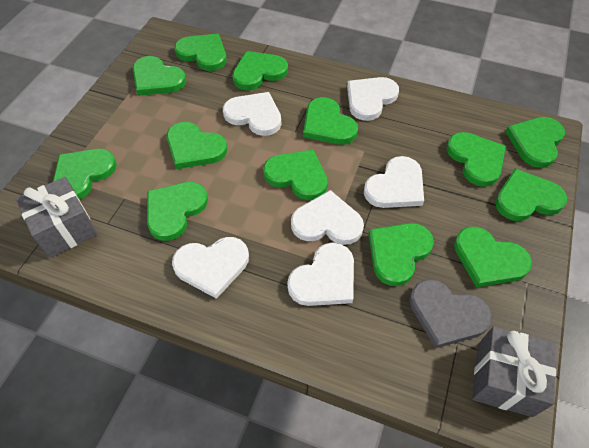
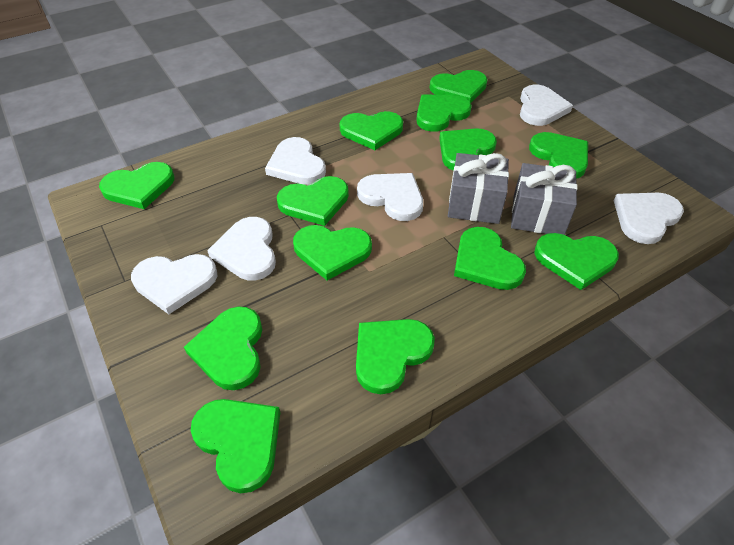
grey heart: [410,279,492,348] = 1 -> none = 0

